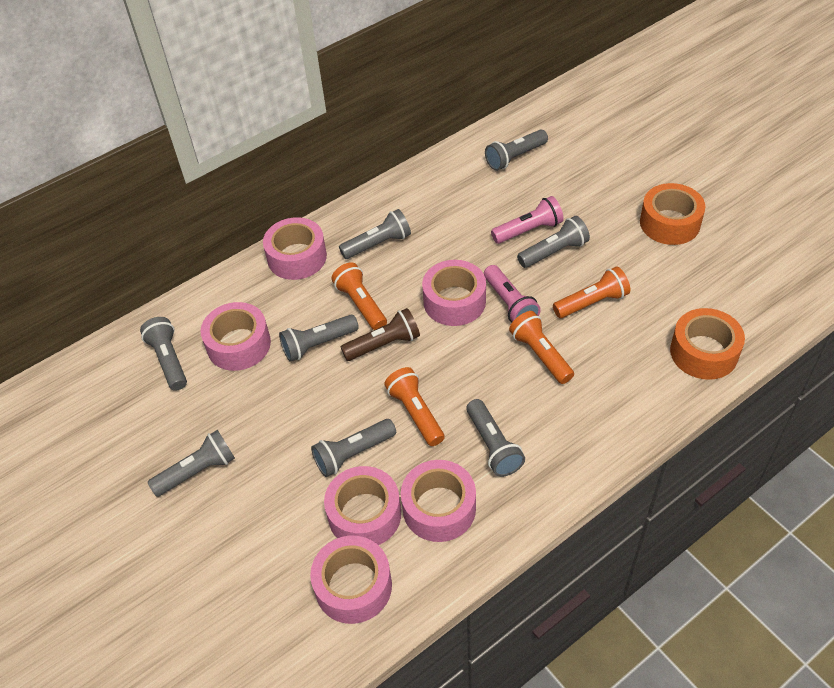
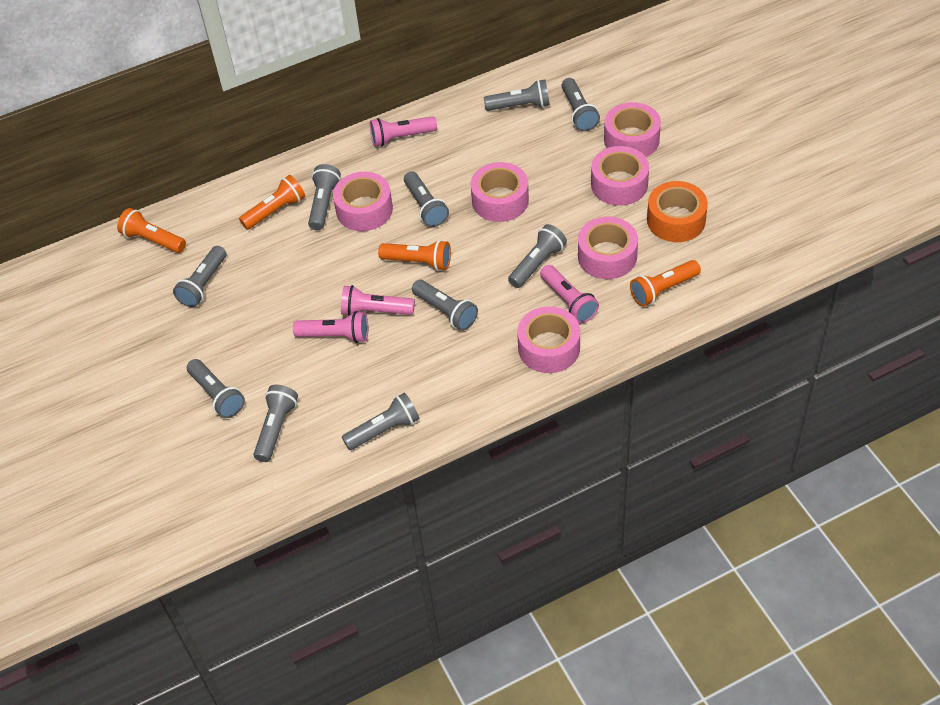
brown flashlight: [341,308,420,361] = 1 -> none = 0
grey flashlight: [140,317,187,391] [148,430,235,497] [279,315,359,362] [311,419,396,477] [339,209,411,259] [466,399,525,477] [485,130,548,171] [517,216,590,268] = 8 -> [173,246,226,307] [187,359,245,418] [254,385,298,462] [308,164,341,230] [342,393,420,450] [404,171,449,227] [412,280,478,331] [484,79,550,111] [508,224,567,288] [562,78,600,131] = 10
orange tape: [640,183,705,245] [670,308,745,380] = 2 -> [647,181,708,242] = 1
pink flashlight: [484,265,541,322] [491,196,564,244] = 2 -> [293,311,368,343] [341,285,415,316] [370,116,437,146] [540,265,599,323] = 4

